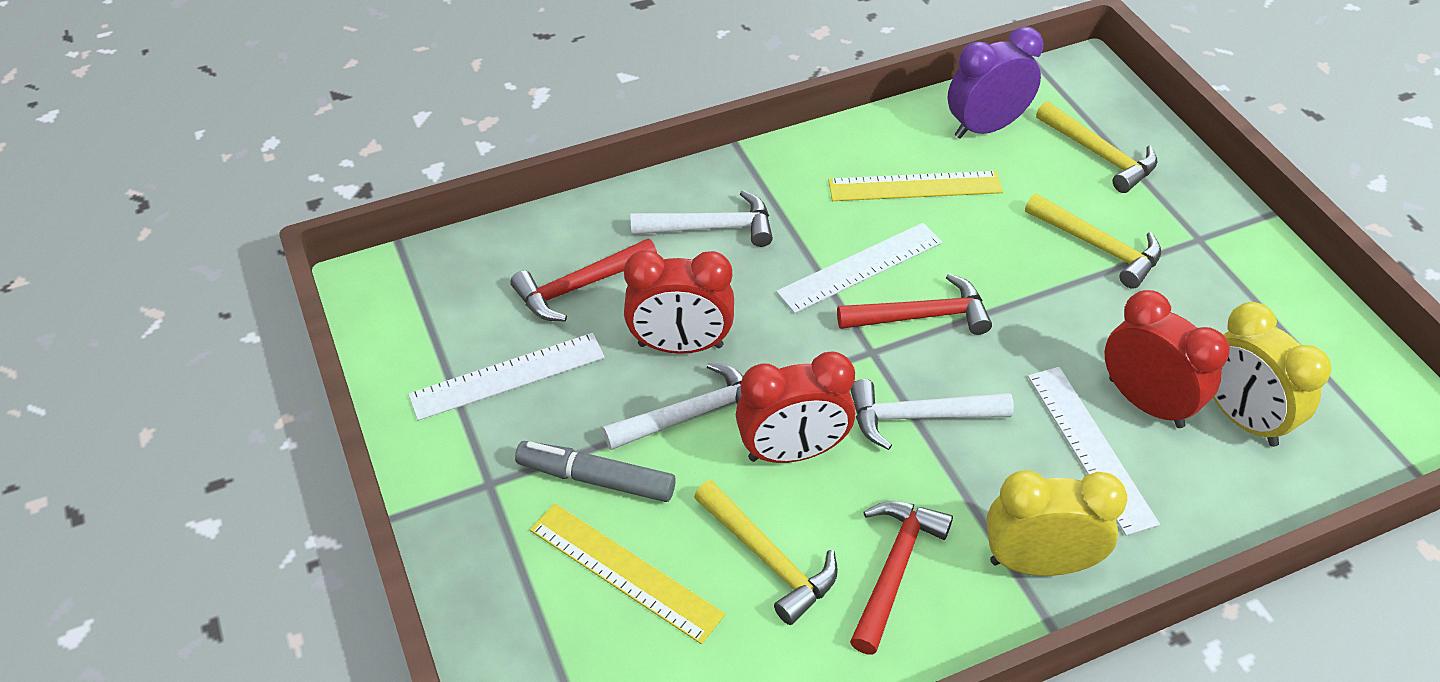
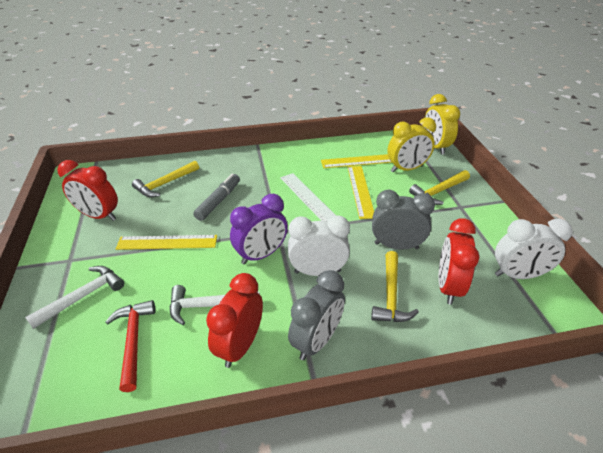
grey clock: none = 0 -> [288,270,345,360] [372,190,435,250] = 2
red hammer: [510,239,657,322] [837,273,992,335] [850,501,953,655] = 3 -> [105,300,155,392] = 1
white clock: none = 0 -> [288,215,350,276] [495,219,573,279] = 2
white hammer: [602,362,743,450] [630,190,773,247] [850,379,1014,450] = 3 -> [25,266,124,329] [170,285,260,325] = 2
white ruler: [408,333,605,421] [776,223,942,313] [1028,367,1160,536] = 3 -> [280,173,336,221] = 1
yellow ruler: [530,503,725,644] [828,171,1003,201] = 2 -> [116,235,217,250] [321,154,392,168] [347,166,374,219] = 3

